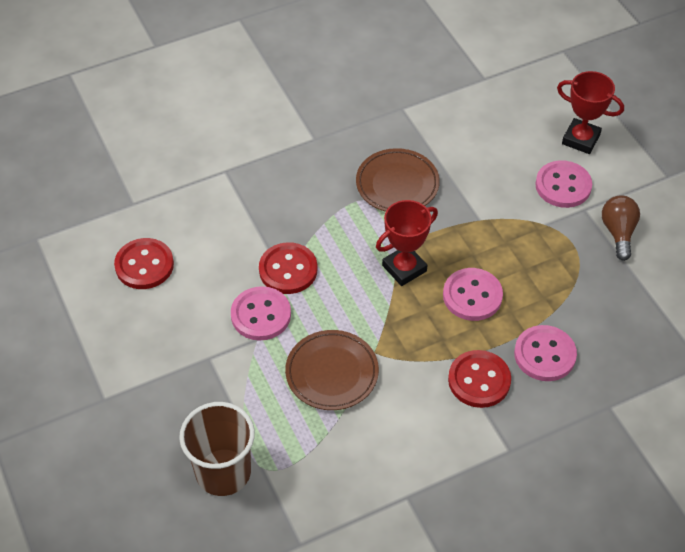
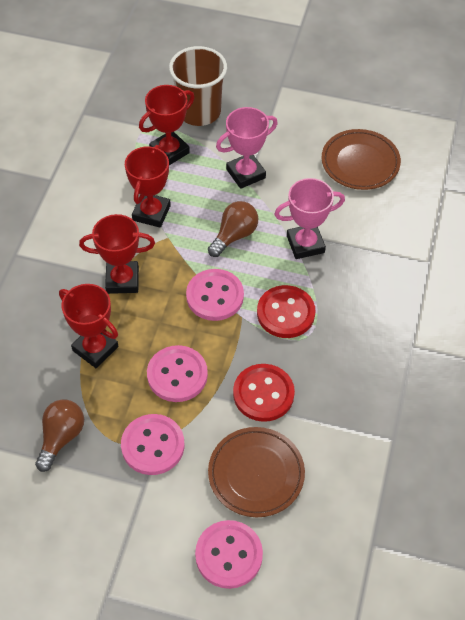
brown light bulb: [602,195,640,261] = 1 -> [35,400,84,472] [208,201,258,257] = 2
pink trophy: none = 0 -> [216,107,278,189] [274,178,345,259] = 2
red button: [114,238,174,289] [259,242,317,294] [448,350,511,408] = 3 -> [233,364,295,422] [257,285,315,338] = 2
red trophy: [376,200,438,286] [557,71,624,154] = 2 -> [59,284,118,368] [79,214,155,294] [125,145,171,228] [139,85,195,165] = 4

